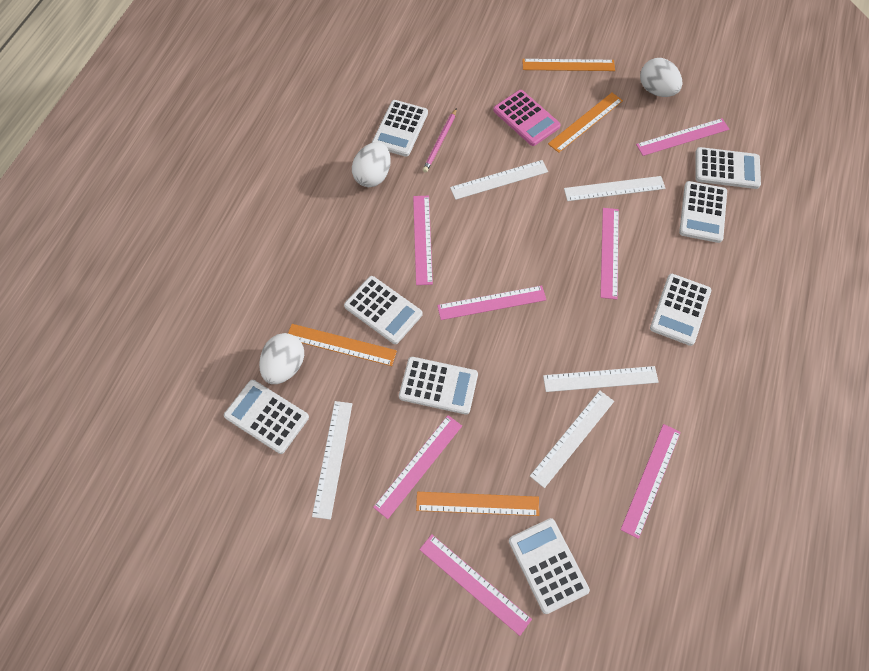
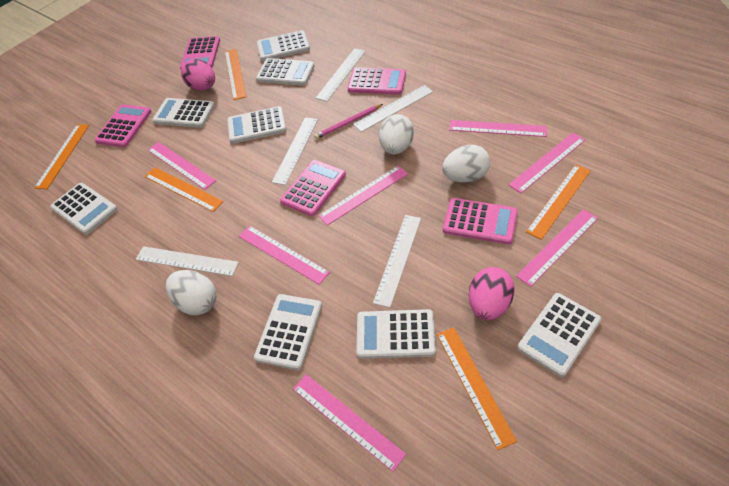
orange ruler: [288,324,397,366] [416,492,539,516] [522,59,615,71] [548,93,623,153] = 4 -> [34,124,89,189] [145,167,223,212] [225,49,246,100] [437,327,517,450] [526,164,591,240] = 5
pink calculator: [493,90,561,146] = 1 -> [94,104,152,147] [180,36,220,69] [280,160,346,216] [348,67,406,95] [443,198,518,244] = 5
pink egg: none = 0 -> [181,58,215,91] [469,267,515,320] = 2

